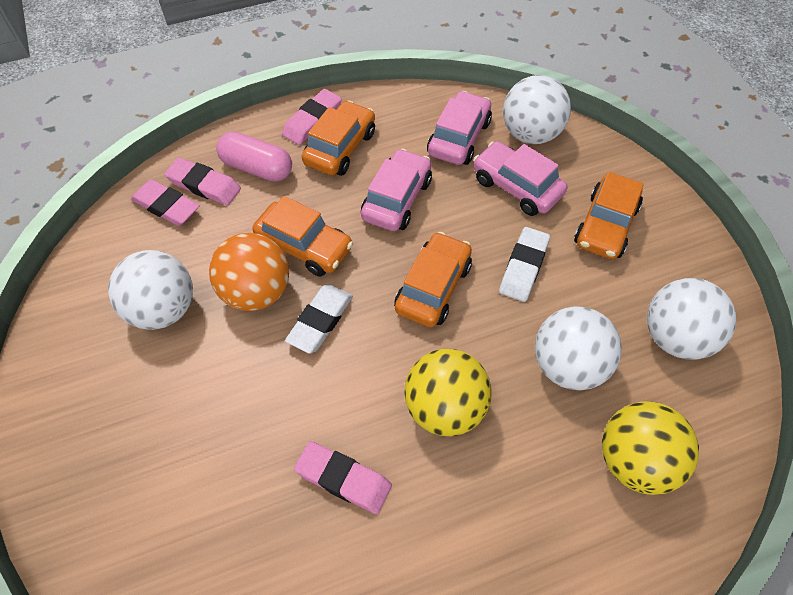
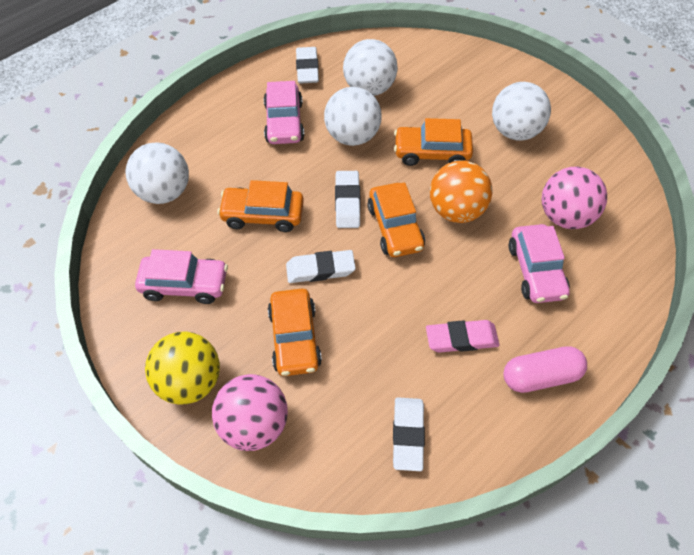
pink ball: none = 0 -> [212,374,288,451] [542,167,607,229] = 2
pink eraser: [131,179,200,226] [164,157,241,205] [282,89,342,145] [294,441,392,514] = 4 -> [426,320,500,353] = 1
white eraser: [285,285,353,353] [499,227,550,302] = 2 -> [286,250,356,283] [296,47,319,84] [335,171,361,228] [393,397,425,471] = 4
yellow ball: [404,349,492,436] [602,401,699,495] = 2 -> [145,331,220,405] = 1

